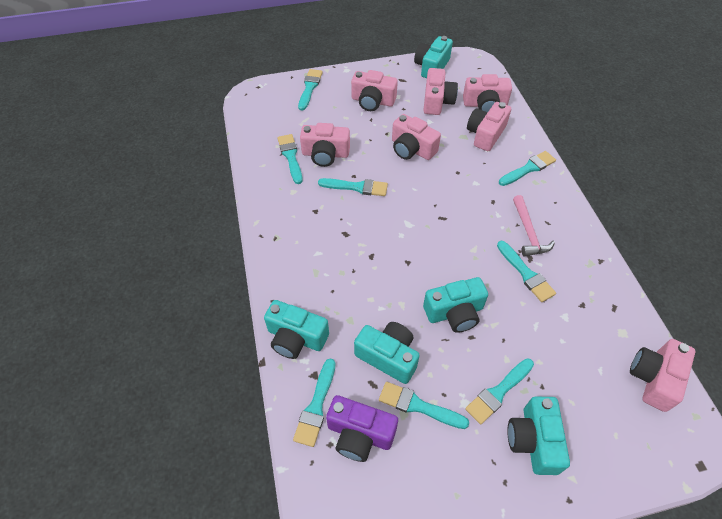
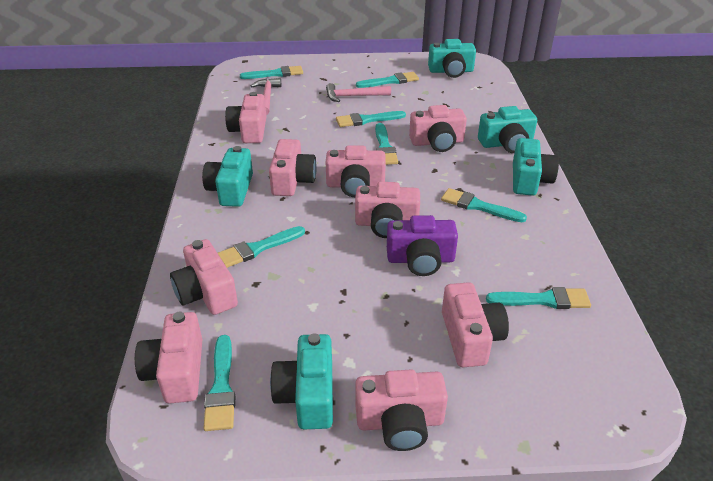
pink camera: [300,123,350,167] [351,70,398,111] [392,114,441,160] [423,68,458,115] [463,74,512,112] [467,102,511,151] [630,339,695,412] = 7 -> [135,312,203,404] [170,239,238,315] [225,92,267,143] [269,139,317,196] [326,145,386,197] [355,182,420,238] [355,370,448,451] [409,105,467,152] [442,282,509,367] = 9
pink hammer: [513,195,555,257] = 1 -> [251,78,281,115] [326,83,391,102] = 2

